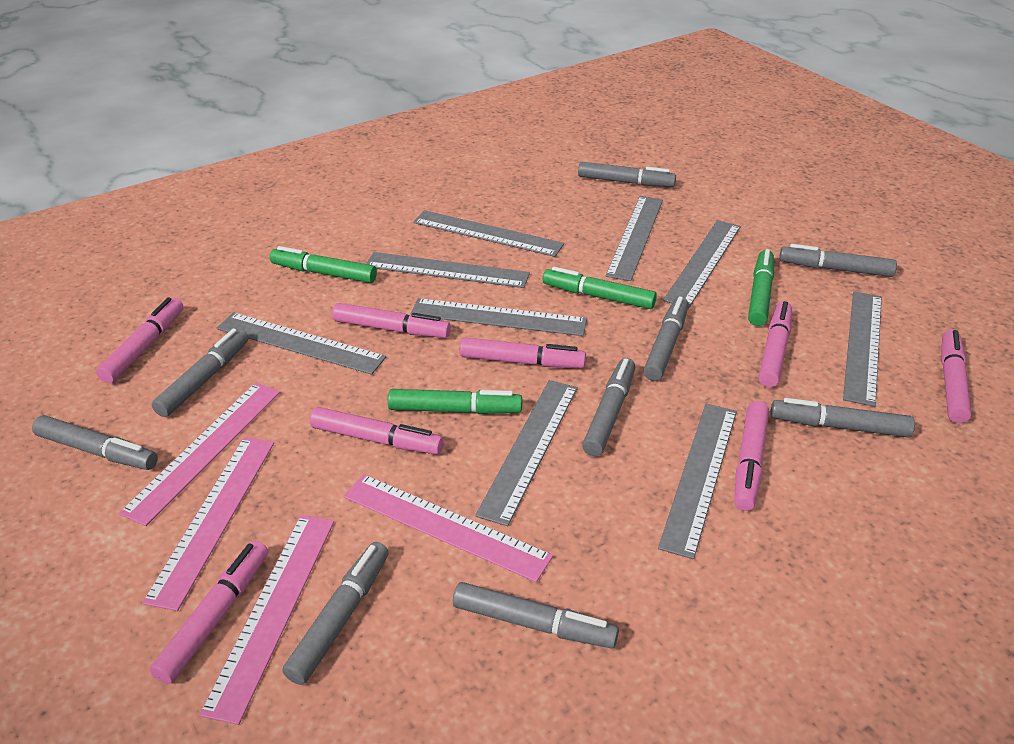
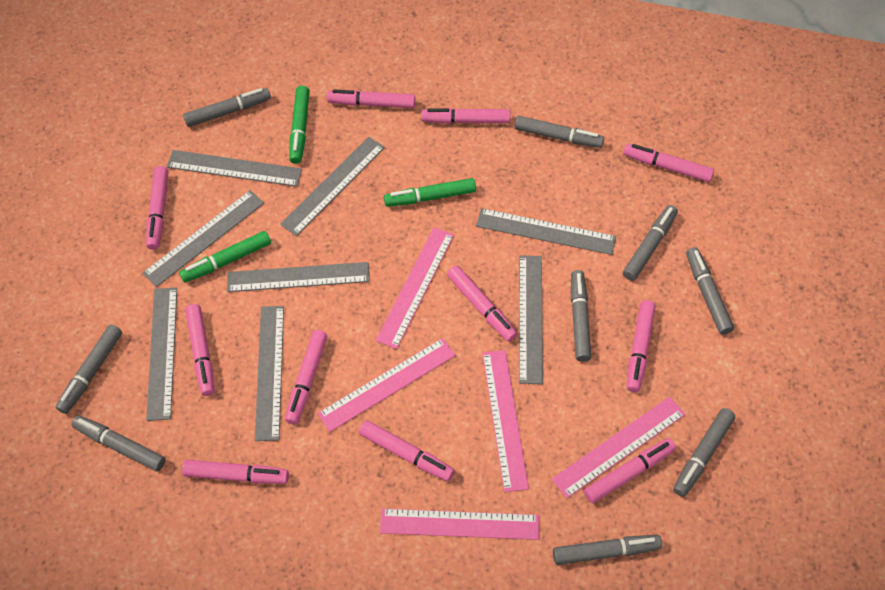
green marker: [270,246,377,283] [388,389,522,414] [543,267,657,309] [748,249,774,326] = 4 -> [179,231,271,282] [289,86,310,164] [384,178,476,207] = 3
grey ruler: [217,312,386,375] [366,252,530,288] [411,298,587,336] [413,210,564,257] [475,380,578,526] [605,196,663,281] [658,404,737,559] [663,220,741,308] [843,291,882,407] = 9 -> [143,190,264,287] [146,287,177,421] [167,150,302,187] [227,262,370,292] [255,306,284,441] [280,137,385,236] [476,208,616,255] [519,255,543,384] = 8
pink marker: [96,297,183,383] [150,541,268,684] [310,407,444,454] [332,303,451,338] [460,338,586,368] [734,401,769,511] [759,301,792,387] [941,330,972,423] = 8 -> [146,166,168,250] [182,460,289,484] [185,304,215,396] [285,330,327,424] [327,90,415,108] [359,420,454,481] [421,108,510,124] [447,265,517,342] [584,438,676,504] [623,144,714,182] [627,300,656,392] = 11
pink ruler: [119,383,280,526] [142,437,274,611] [199,515,334,725] [344,474,553,582] = 4 -> [318,338,456,432] [376,227,454,349] [380,509,539,540] [482,350,529,492] [552,397,685,498] = 5

